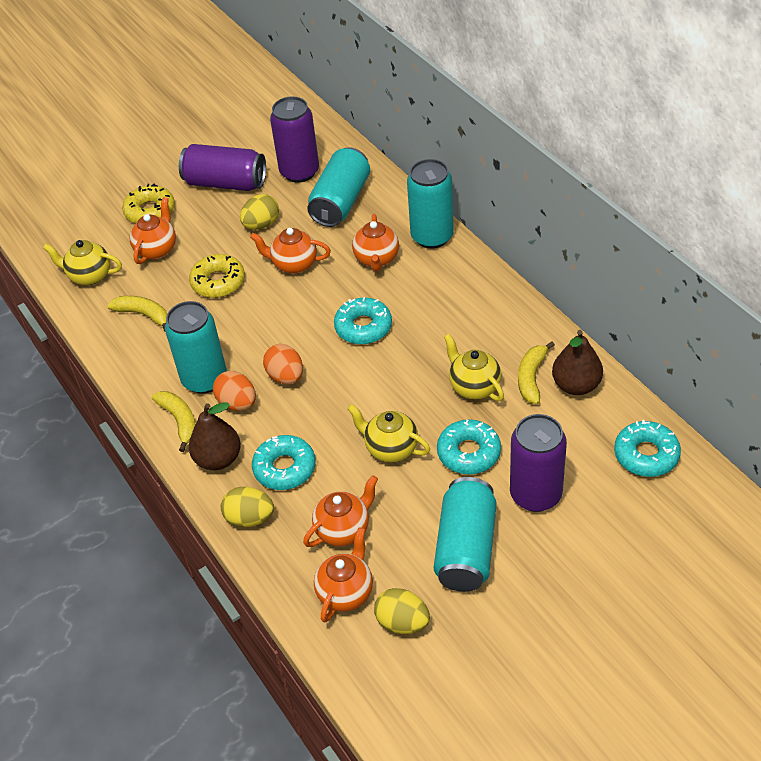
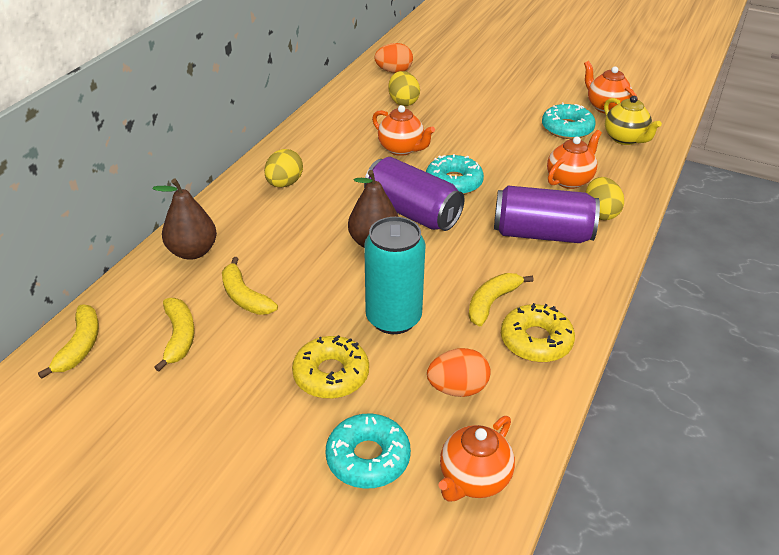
orange teapot: [129,197,176,264] [250,228,331,274] [303,475,378,547] [314,527,373,623] [352,214,399,271] = 5 -> [372,105,435,156] [439,416,515,502] [547,130,602,189] [584,61,637,113] = 4
purple can: [179,144,266,191] [270,96,319,183] [510,414,567,512] = 3 -> [364,157,465,231] [494,186,600,243] = 2
turquoise can: [165,301,227,394] [307,147,370,227] [407,159,454,249] [434,477,497,592] = 4 -> [364,217,426,334] = 1
turquoise donut: [252,435,316,490] [334,297,392,344] [437,419,501,474] [614,420,681,477] = 4 -> [326,414,411,489] [426,154,484,195] [542,102,596,139] = 3
yellow banana: [107,296,167,331] [152,391,196,452] [518,342,555,404] = 3 -> [38,304,99,379] [154,298,195,371] [222,257,278,315] [468,273,534,327] = 4
yellow teapot: [43,240,122,285] [347,404,430,463] [444,334,504,401] = 3 -> [604,96,662,145] = 1

